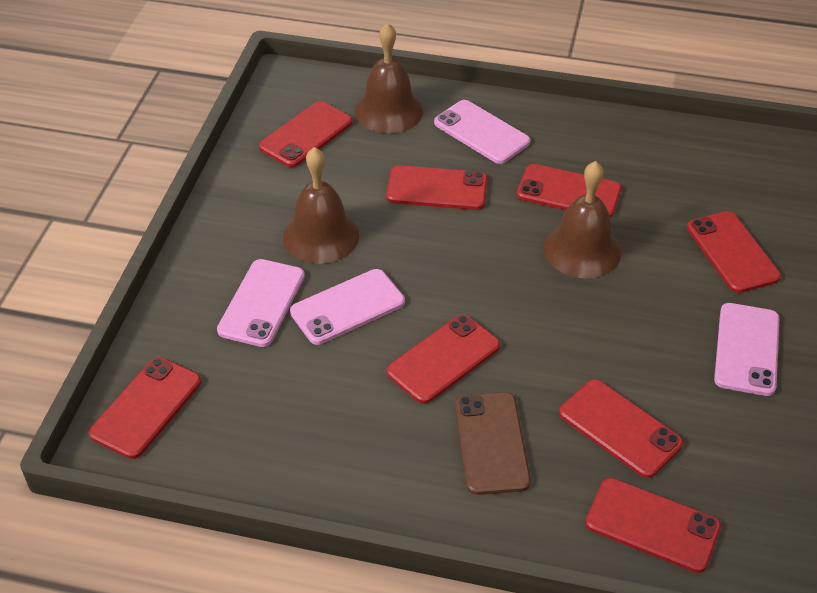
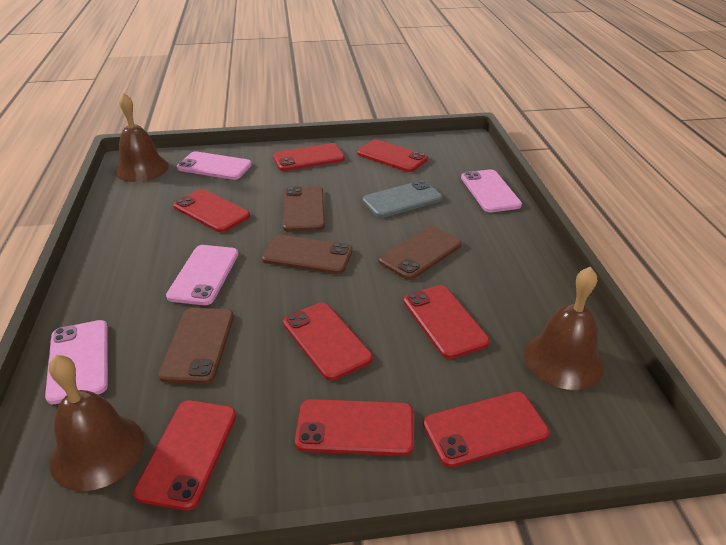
brown phone: [455,392,531,495] = 1 -> [158,308,234,384] [262,235,352,274] [283,186,325,232] [379,226,462,280] = 4
grey phone: none = 0 -> [362,180,442,218] = 1

